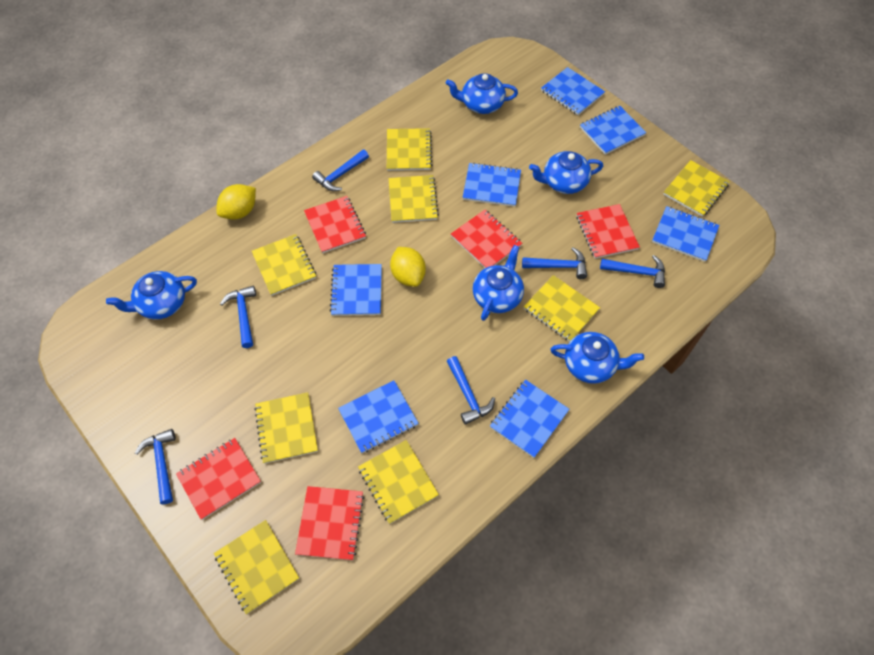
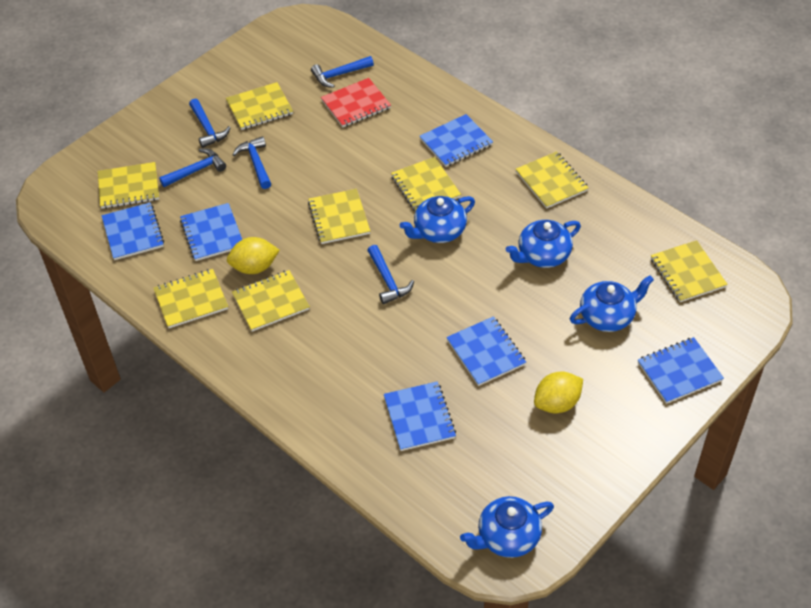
blue hammer: [135,429,176,504] [220,286,256,348] [312,150,369,191] [447,356,495,425] [522,247,587,279] [600,255,665,288] = 6 -> [159,148,226,187] [189,99,231,148] [232,136,271,189] [311,56,374,88] [367,245,414,304] = 5
blue notebook: [330,264,382,316] [338,381,419,453] [463,163,521,207] [490,380,569,458] [541,67,605,115] [580,106,646,155] [652,206,719,262] = 7 -> [102,202,164,260] [180,203,242,261] [384,381,456,451] [420,114,493,167] [446,316,526,386] [638,337,724,404] = 6
blue teapot: [106,271,197,320] [446,73,518,114] [473,245,524,321] [529,151,603,194] [550,332,644,384] = 5 -> [400,196,475,243] [460,496,554,558] [506,220,581,268] [570,275,654,332] = 4
red notebook: [176,438,261,520] [295,486,364,560] [304,196,366,253] [451,210,522,268] [576,204,640,259] = 5 -> [321,78,391,127] = 1

